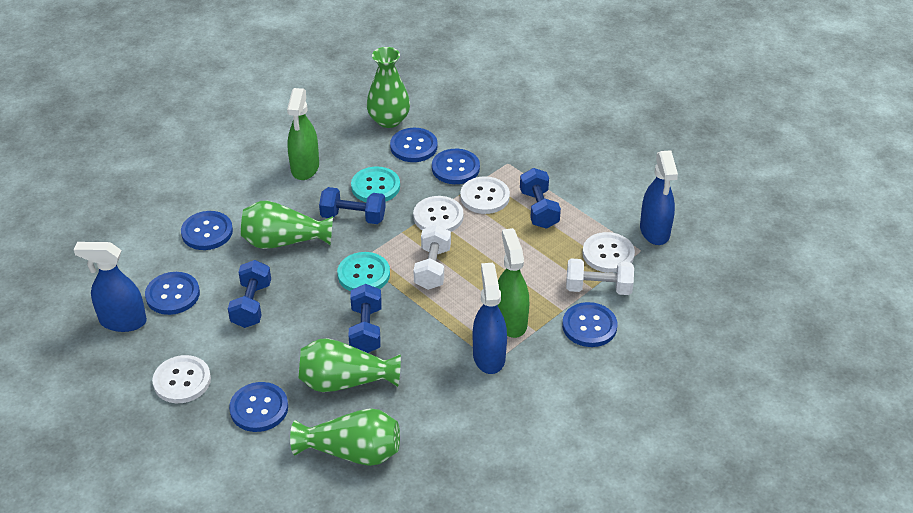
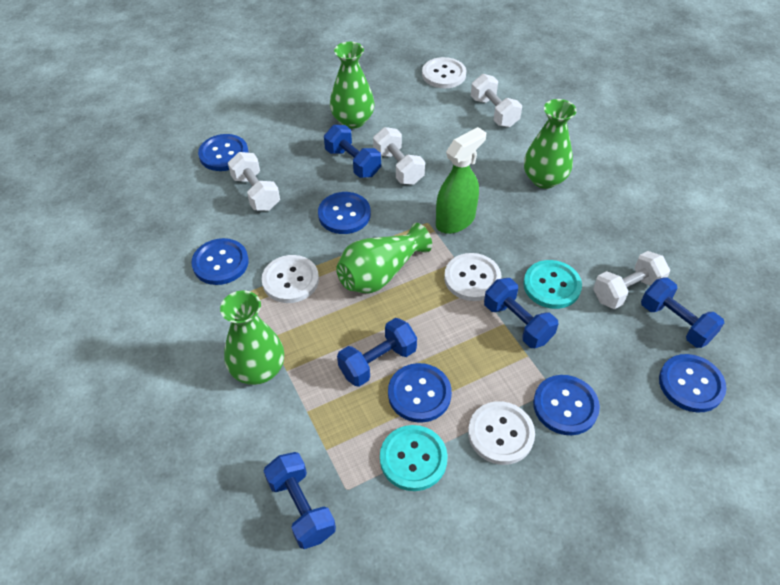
blue dumbbell: [228,260,271,328] [319,187,386,224] [348,284,382,353] [520,168,561,229] = 4 -> [264,452,336,549] [324,125,381,178] [337,318,417,387] [484,278,558,348] [641,277,724,348] = 5
blue spray bottle: [74,242,147,332] [473,263,507,374] [640,150,678,245] = 3 -> none = 0
green spray bottle: [287,88,319,180] [498,228,529,338] = 2 -> [436,127,486,234] = 1
white dumbbell: [414,225,451,290] [566,258,634,295] = 2 -> [228,152,280,211] [373,127,425,185] [471,74,522,127] [593,251,670,309] = 4

